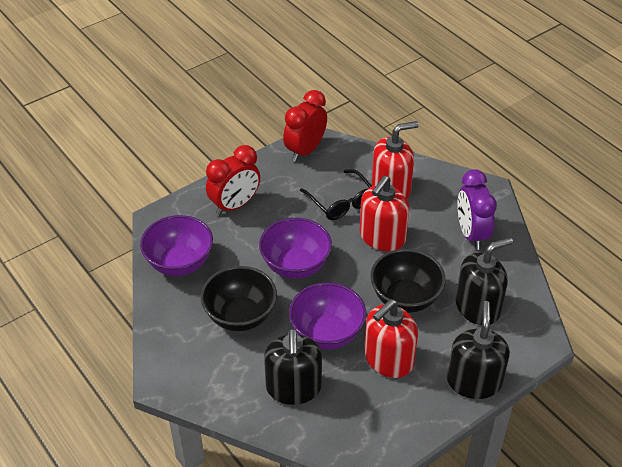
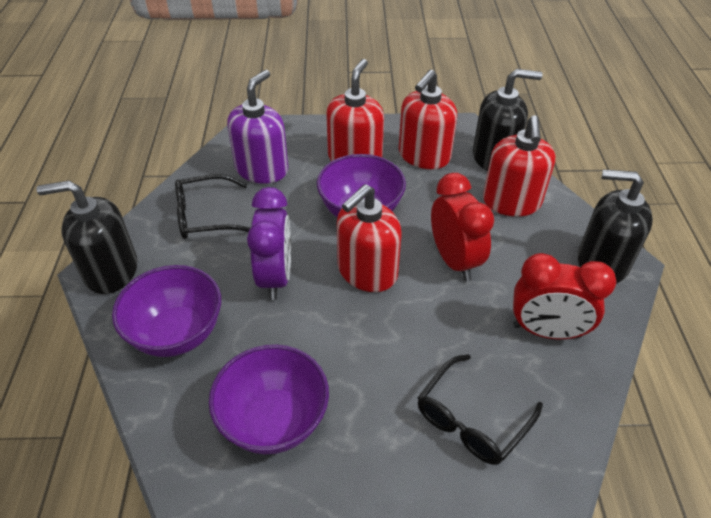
black bowl: [201,266,277,331] [370,249,446,313] = 2 -> none = 0
black glasses: [300,169,372,220] = 1 -> [175,174,251,239] [418,354,543,465] = 2
purple soap dispenser: none = 0 -> [227,70,288,184] = 1
red soap dispenser: [359,176,409,251] [364,299,418,378] [372,121,419,199] = 3 -> [326,59,384,161] [337,184,402,292] [399,70,457,169] [483,115,555,216] = 4

